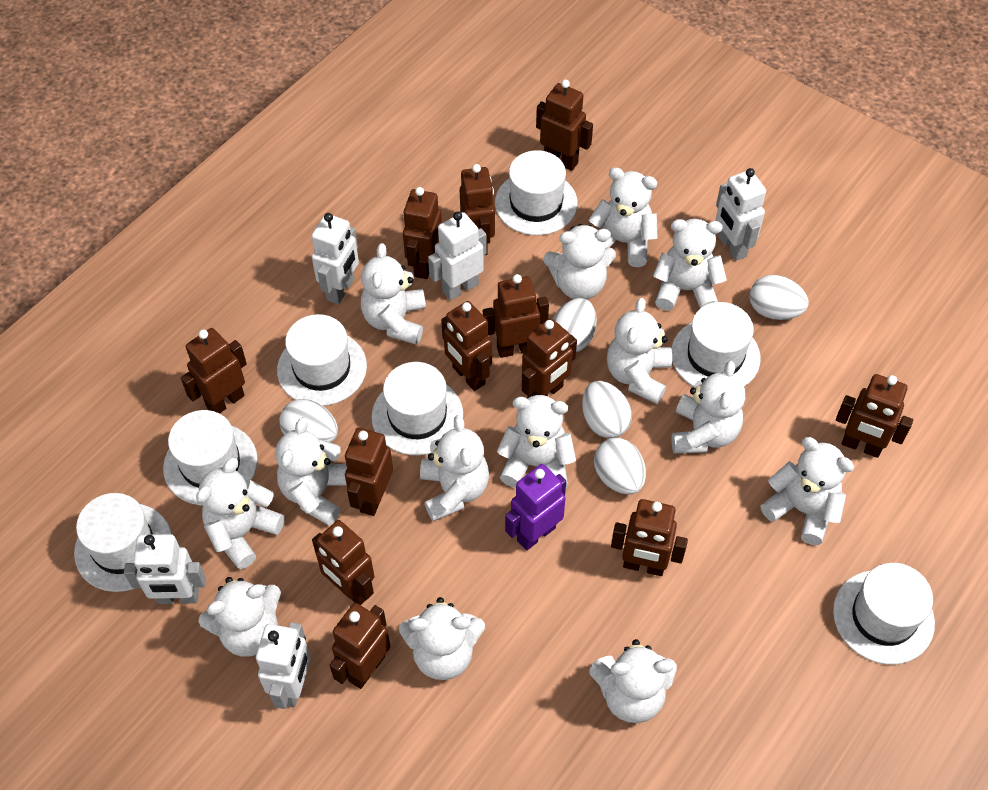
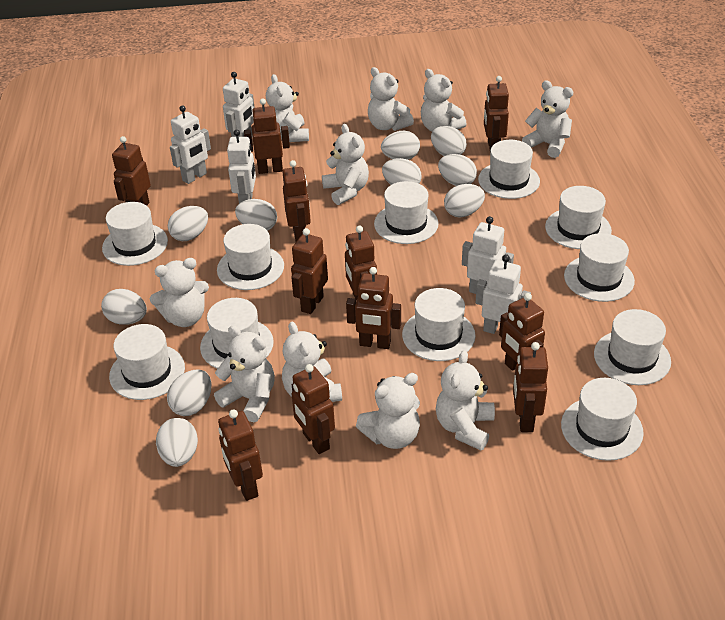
brown robot: [181,328,247,413] [312,520,375,605] [330,603,390,689] [345,428,393,516] [403,187,442,279] [441,301,492,391] [460,164,495,255] [483,274,549,358] [522,318,577,398] [536,80,593,171] [611,499,688,576] [836,374,913,458] = 12 -> [112,136,151,206] [218,409,263,501] [244,98,290,174] [282,160,311,242] [291,228,328,314] [292,364,335,454] [345,226,377,300] [346,267,401,349] [484,76,509,150] [499,293,545,371] [513,342,548,432] = 11
purple robot: [505,464,566,550] = 1 -> none = 0
white egg: [279,399,338,443] [553,298,597,352] [582,381,632,438] [594,438,646,495] [749,275,809,320] = 5 -> [101,289,147,325] [156,418,198,467] [167,370,211,416] [168,206,208,241] [235,199,277,231] [381,131,420,160] [382,158,421,185] [431,126,467,156] [438,154,477,186] [444,184,485,218] = 10
white hat: [74,493,172,592] [163,410,258,505] [277,314,367,406] [372,362,463,455] [495,150,578,235] [671,302,761,387] [833,563,935,664] = 7 -> [102,202,168,266] [109,324,185,400] [200,298,274,369] [217,224,284,290] [374,181,439,244] [402,288,476,361] [478,140,540,199] [545,186,612,249] [561,378,644,461] [564,233,635,302] [594,309,671,385] = 11
white teddy bear: [196,458,285,569] [198,577,281,657] [275,417,347,526] [361,243,426,345] [399,597,485,680] [420,415,489,521] [497,395,576,488] [543,224,616,299] [589,167,658,267] [590,639,677,723] [607,298,672,404] [653,219,727,311] [672,361,745,454] [760,437,854,545] = 14 -> [150,258,209,327] [214,325,275,422] [266,74,309,142] [282,322,342,402] [322,124,369,205] [356,373,420,449] [368,67,414,131] [421,69,467,131] [436,350,495,450] [522,80,573,158] = 10

